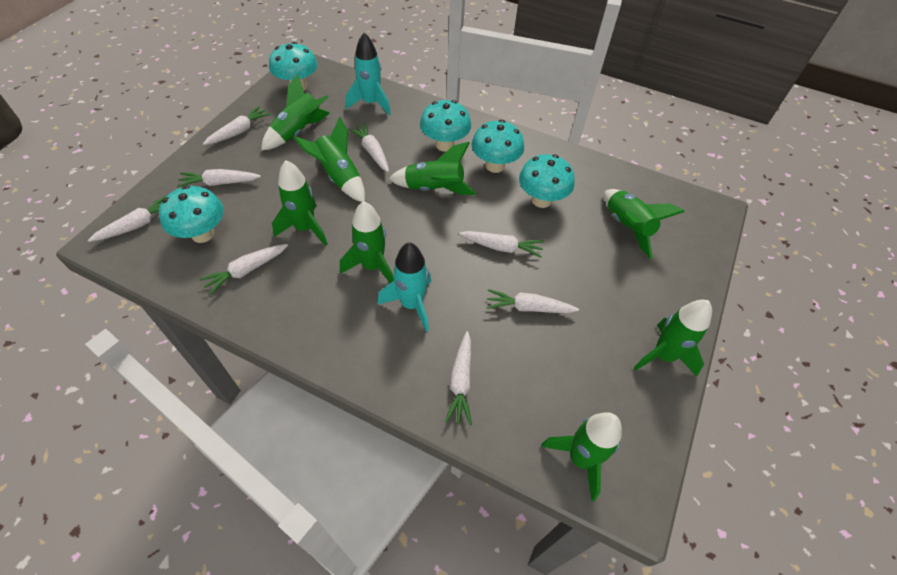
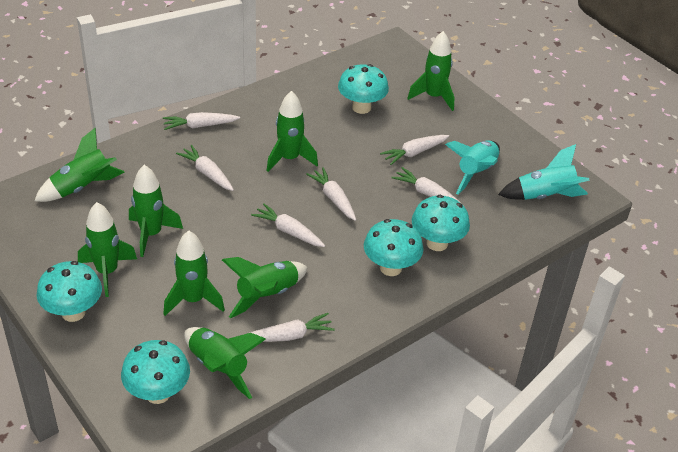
white carrot: [88,194,168,242] [177,169,261,188] [199,244,288,295] [203,106,271,145] [348,123,389,172] [445,331,472,425] [459,231,544,258] [486,289,579,313] = 8 -> [163,112,240,130] [176,145,234,191] [250,313,335,342] [251,203,325,247] [306,167,356,221] [380,135,449,165] [391,167,463,205] = 7

